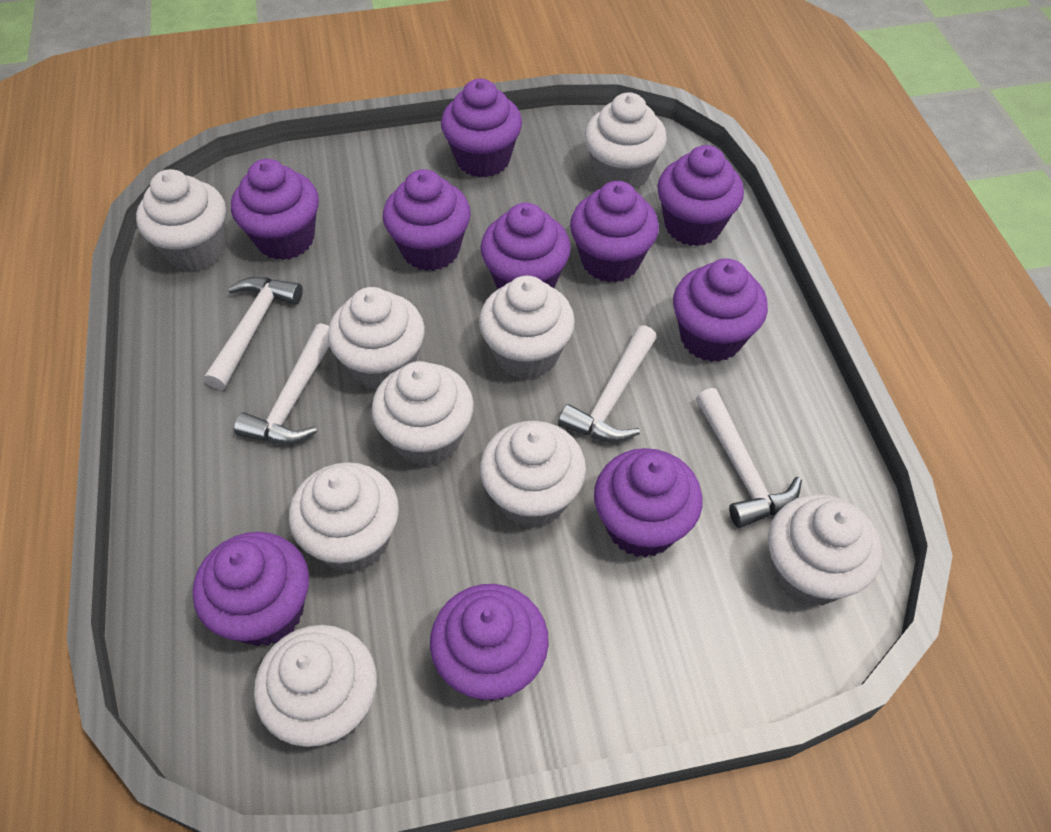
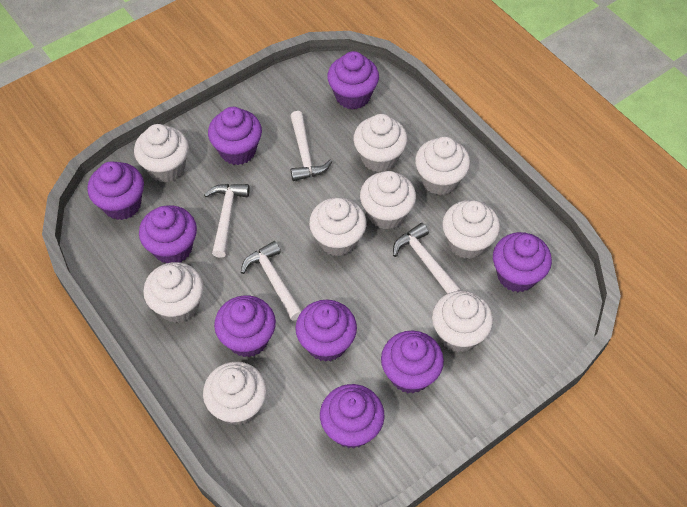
purple cupcake: [193,532,309,646] [231,159,319,260] [383,169,471,271] [430,584,549,701] [441,79,522,178] [481,203,571,289] [570,181,659,283] [594,448,702,558] [657,145,744,246] [673,258,768,362] = 10 -> [87,161,144,220] [139,205,197,263] [208,107,262,165] [214,295,276,357] [295,300,357,362] [320,384,385,448] [327,51,379,109] [381,331,444,393] [493,232,552,292] = 9

